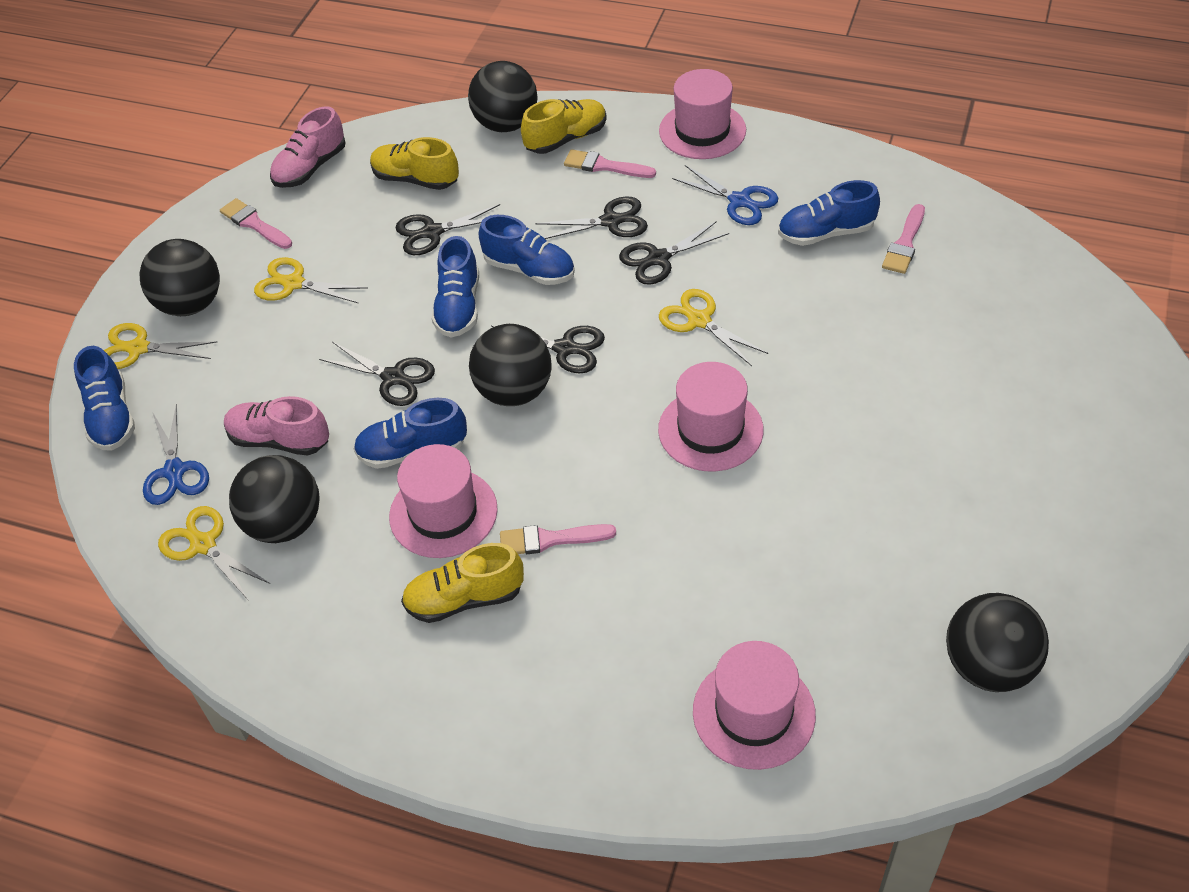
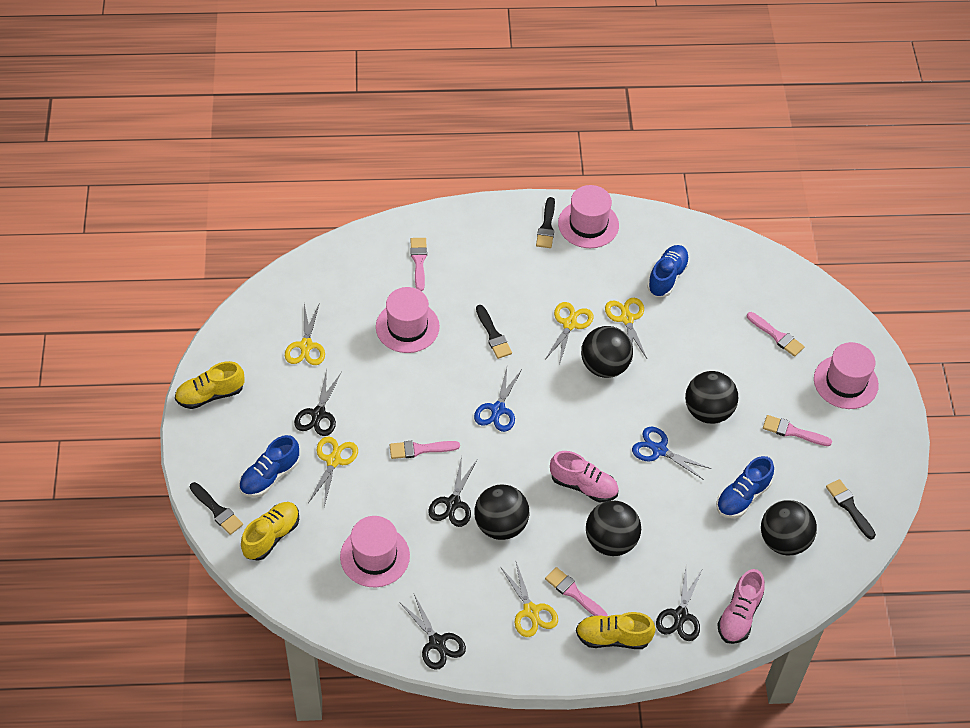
black brush: none = 0 -> [190,482,243,535] [476,305,512,359] [536,197,555,248] [826,479,876,539] = 4
black scissors: [319,342,435,406] [395,204,500,255] [491,326,605,373] [536,196,648,239] [619,221,729,285] = 5 -> [294,369,342,436] [399,594,466,670] [428,456,477,527] [656,568,703,641] = 4
blue shoe: [74,346,135,451] [353,398,467,469] [432,236,479,338] [478,215,575,285] [778,180,880,246] = 5 -> [239,435,300,497] [647,245,690,297] [716,456,774,518] = 3
pink brush: [220,198,292,249] [500,524,616,554] [564,149,656,178] [882,204,925,274] = 4 -> [390,441,460,459] [410,238,427,291] [545,567,608,616] [747,312,805,357] [763,415,832,446] = 5
yellow scissors: [104,323,217,369] [158,506,270,601] [254,257,368,304] [659,289,768,366] = 4 -> [285,304,325,365] [308,436,358,507] [501,562,558,637] [545,302,593,365] [605,298,647,358] = 5

